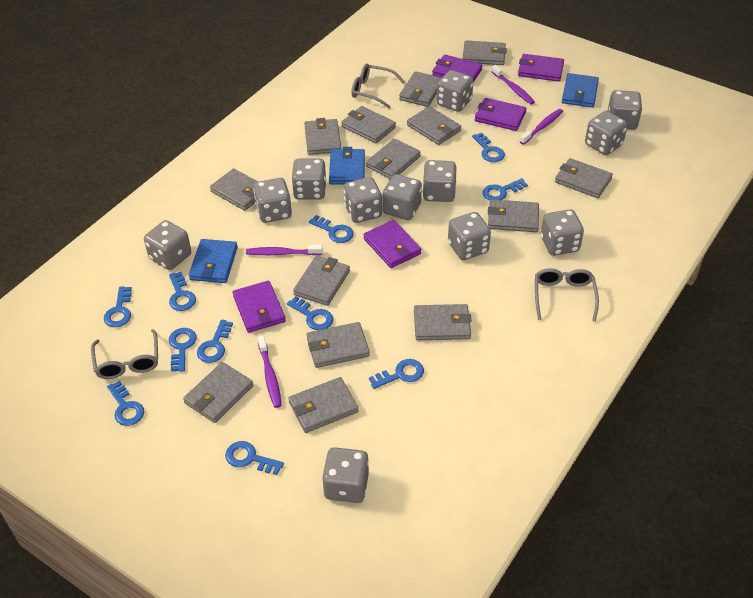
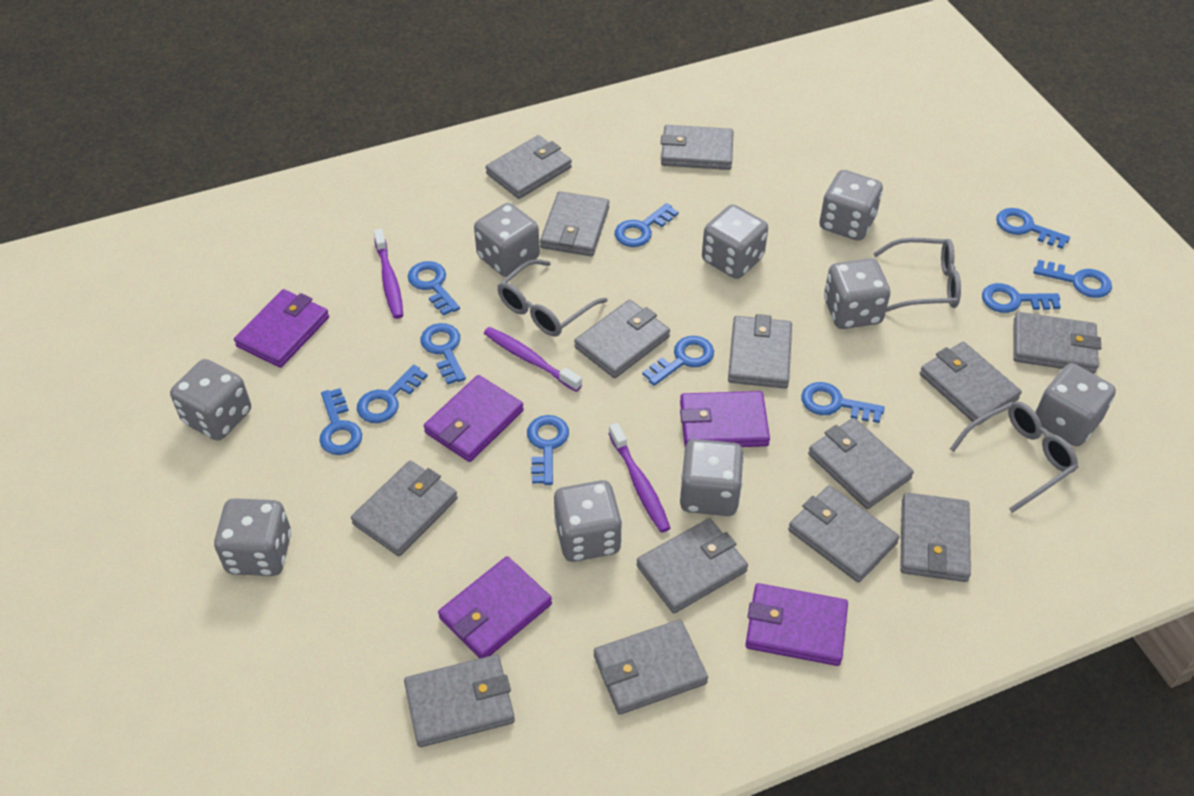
blue wallet: [189,239,238,283] [329,147,365,185] [562,73,599,108] = 3 -> none = 0
grey dice: [144,220,191,270] [253,178,292,223] [291,159,327,200] [322,447,369,503] [344,177,382,223] [383,174,422,220] [423,160,457,202] [436,70,473,112] [448,212,491,260] [541,209,584,256] [585,111,628,155] [608,90,642,130] = 12 -> [170,359,251,441] [214,498,291,576] [474,203,540,277] [554,480,622,562] [680,439,744,516] [702,204,768,279] [819,170,883,241] [824,258,890,329] [1035,363,1116,446] = 9
purple toothbrush: [246,245,323,255] [258,336,282,408] [491,65,535,104] [520,109,563,145] = 4 -> [374,229,403,319] [484,327,582,392] [609,423,670,533] = 3

